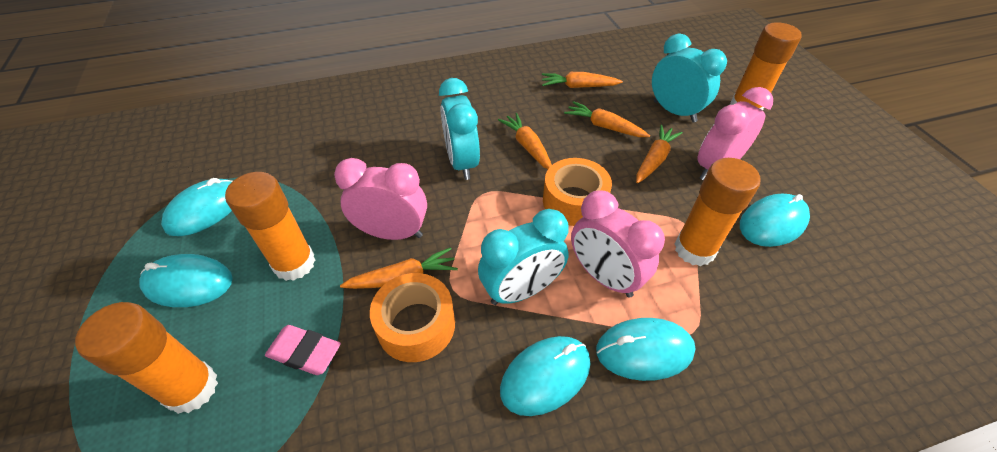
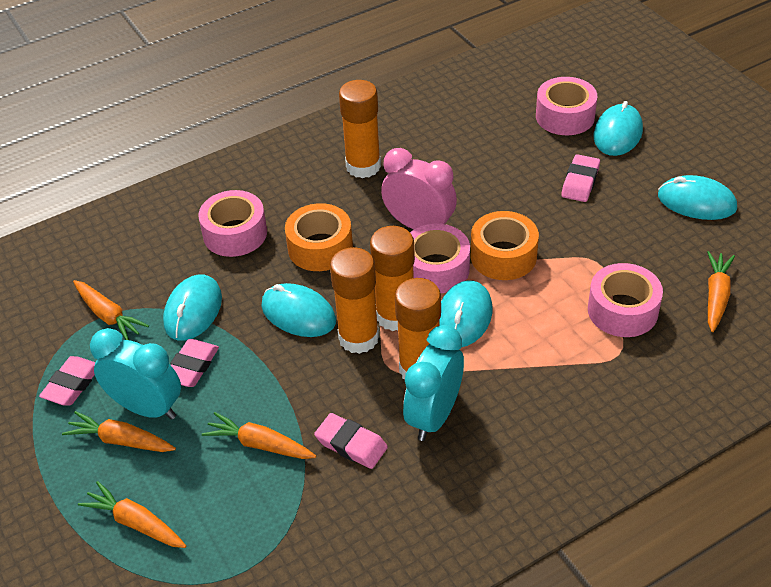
pink clock: [334,158,427,240] [571,190,665,298] [697,87,773,180] = 3 -> [381,148,457,229] = 1
pink eraser: [265,325,341,375] = 1 -> [39,356,96,405] [170,339,219,387] [314,413,388,469] [561,154,600,202] = 4
pink tape: none = 0 -> [198,190,267,257] [410,224,470,293] [536,77,597,135] [588,263,663,337] = 4
turquoise clock: [439,78,480,180] [478,209,569,305] [652,33,727,122] = 3 -> [90,328,181,420] [403,325,464,441] = 2

